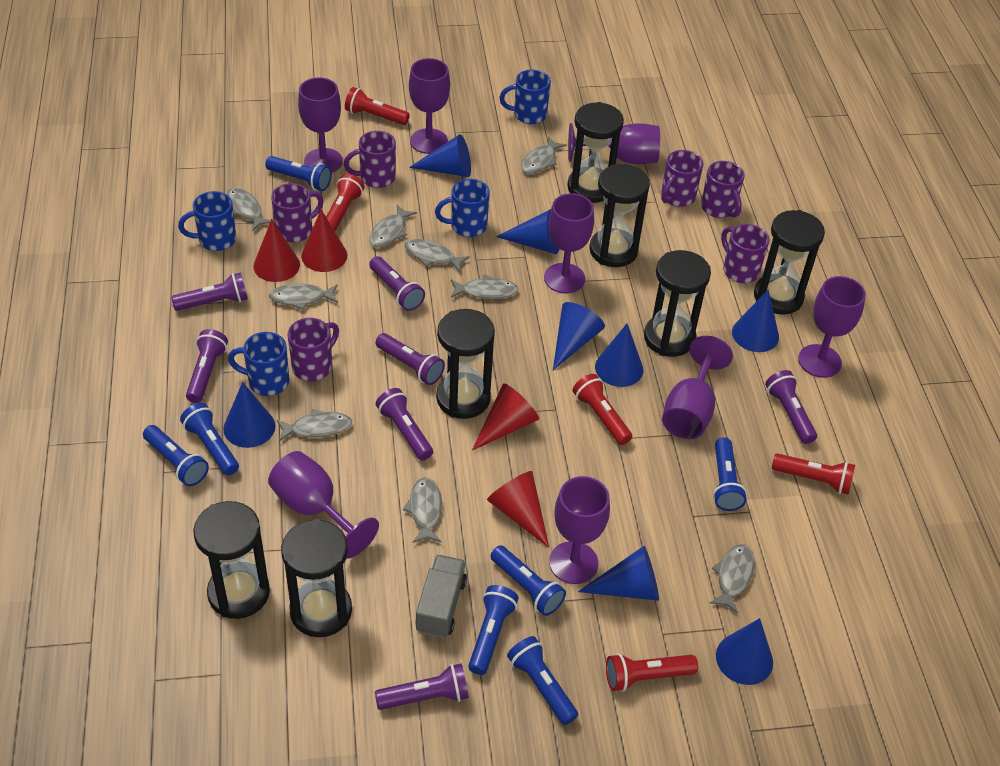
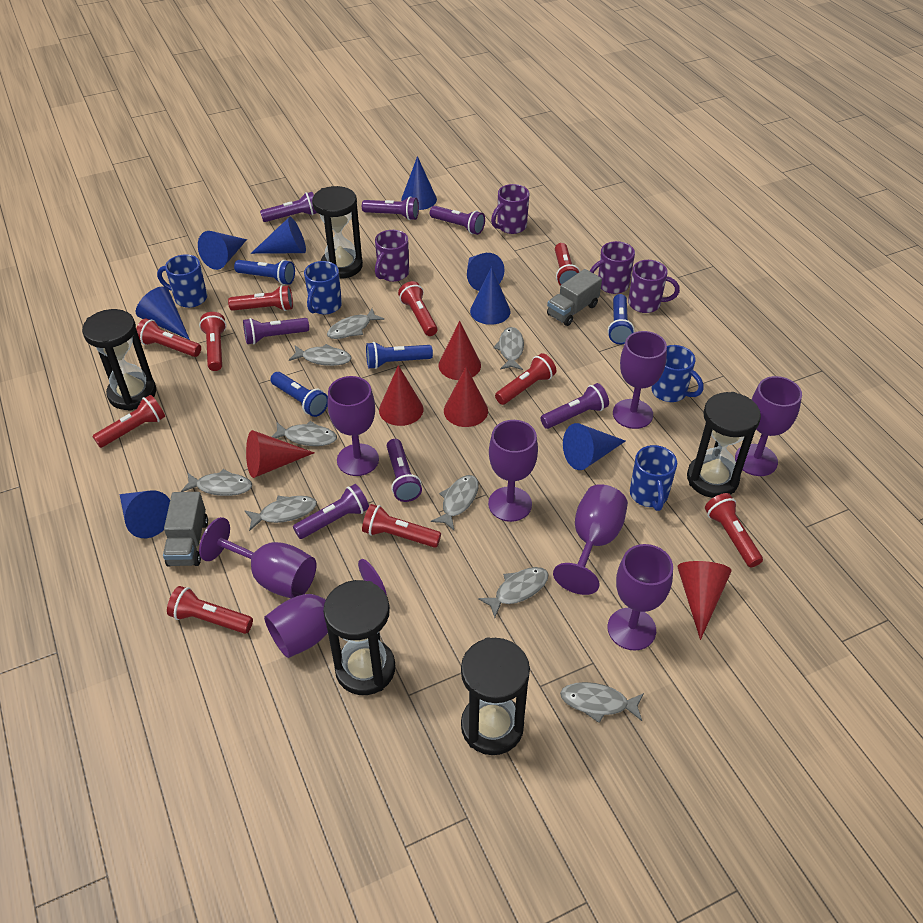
black hourglass: [193,501,270,619] [281,519,352,637] [436,309,495,419] [567,102,624,203] [589,164,650,267] [644,250,711,357] [754,210,825,315] = 7 -> [82,309,156,411] [312,186,363,279] [323,580,395,695] [461,638,530,755] [687,392,761,498] = 5
blue flashlight: [143,425,209,486] [180,403,239,475] [265,156,332,191] [468,585,519,675] [490,545,566,616] [507,636,578,725] [713,437,747,511] = 7 -> [234,260,295,285] [270,372,328,417] [366,342,433,369] [608,294,635,344] = 4
grey truck: [415,555,467,638] = 1 -> [163,492,208,566] [547,269,602,326] = 2
purple mug: [271,183,324,243] [288,318,339,381] [344,131,396,188] [661,150,703,207] [701,161,745,218] [721,224,769,283] = 6 -> [375,230,409,282] [491,184,529,234] [590,241,635,294] [628,260,680,313] = 4
red cone: [253,219,300,282] [301,210,347,272] [472,383,539,451] [487,471,549,548] = 4 -> [246,430,315,478] [379,365,423,426] [439,321,481,380] [444,367,488,427] [677,561,732,640] = 5
red flashlight: [326,174,364,231] [345,87,410,125] [573,374,632,445] [606,653,698,691] [772,453,855,495] = 5 -> [92,394,165,448] [136,318,201,357] [167,586,253,634] [199,312,227,371] [228,285,293,311] [362,504,441,548] [398,281,438,336] [495,353,557,405] [555,243,580,286] [705,493,763,567] = 10

